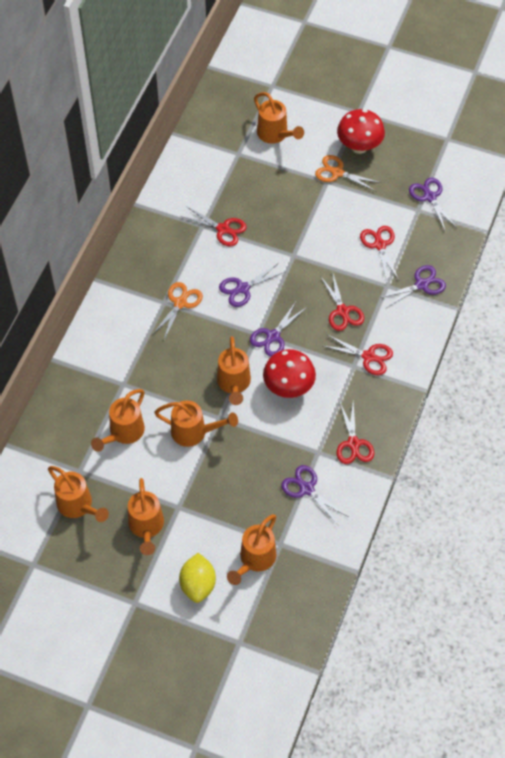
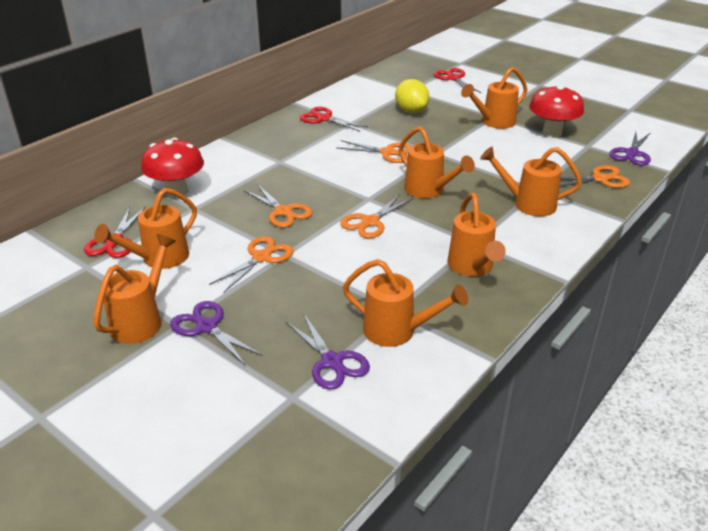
orange scissors: [152,282,203,340] [315,155,381,192] = 2 -> [209,236,294,293] [244,184,312,228] [336,140,411,163] [340,194,413,238] [560,165,630,188] = 5
purple scissors: [219,263,285,307] [250,302,307,357] [281,465,348,526] [379,265,446,308] [409,178,457,232] = 5 -> [170,301,263,366] [286,314,370,390] [609,132,651,166] = 3
red scissors: [180,206,247,247] [320,271,364,331] [323,335,393,375] [337,402,374,464] [360,226,399,283] = 5 -> [84,207,146,258] [300,107,368,132] [434,68,481,93] = 3

